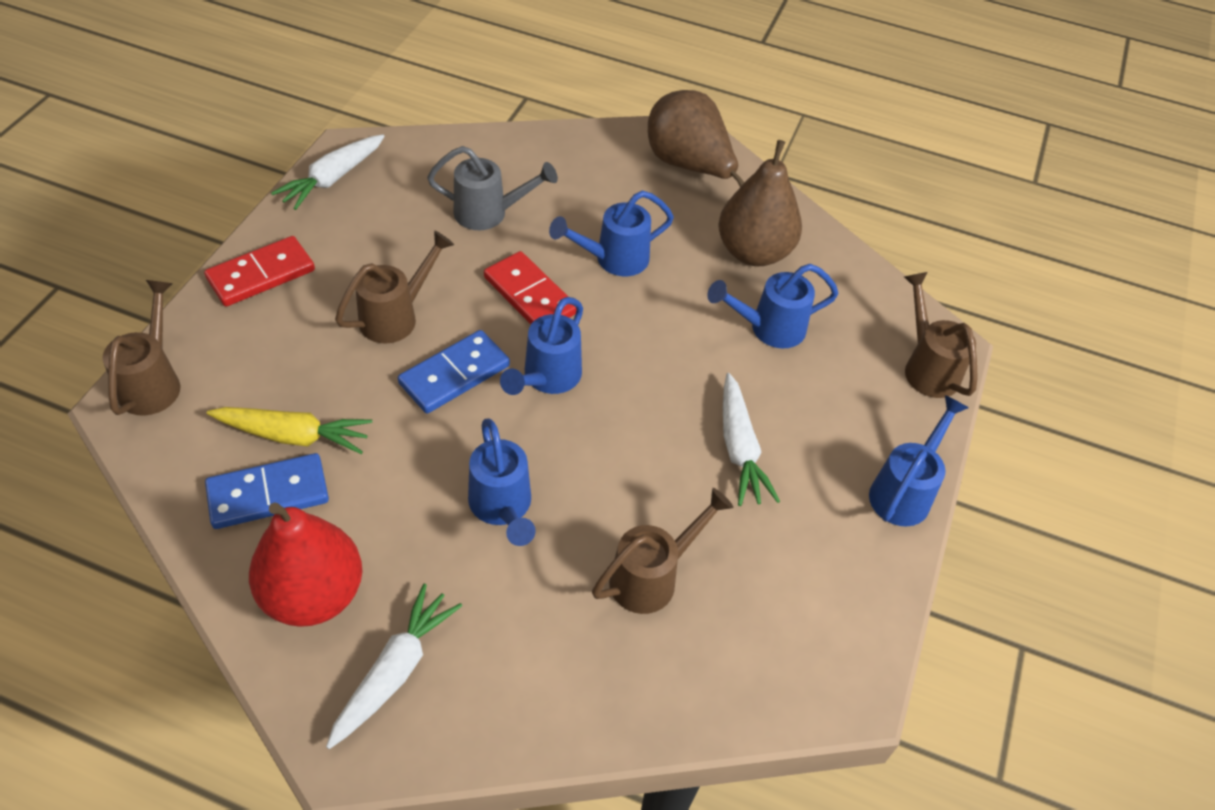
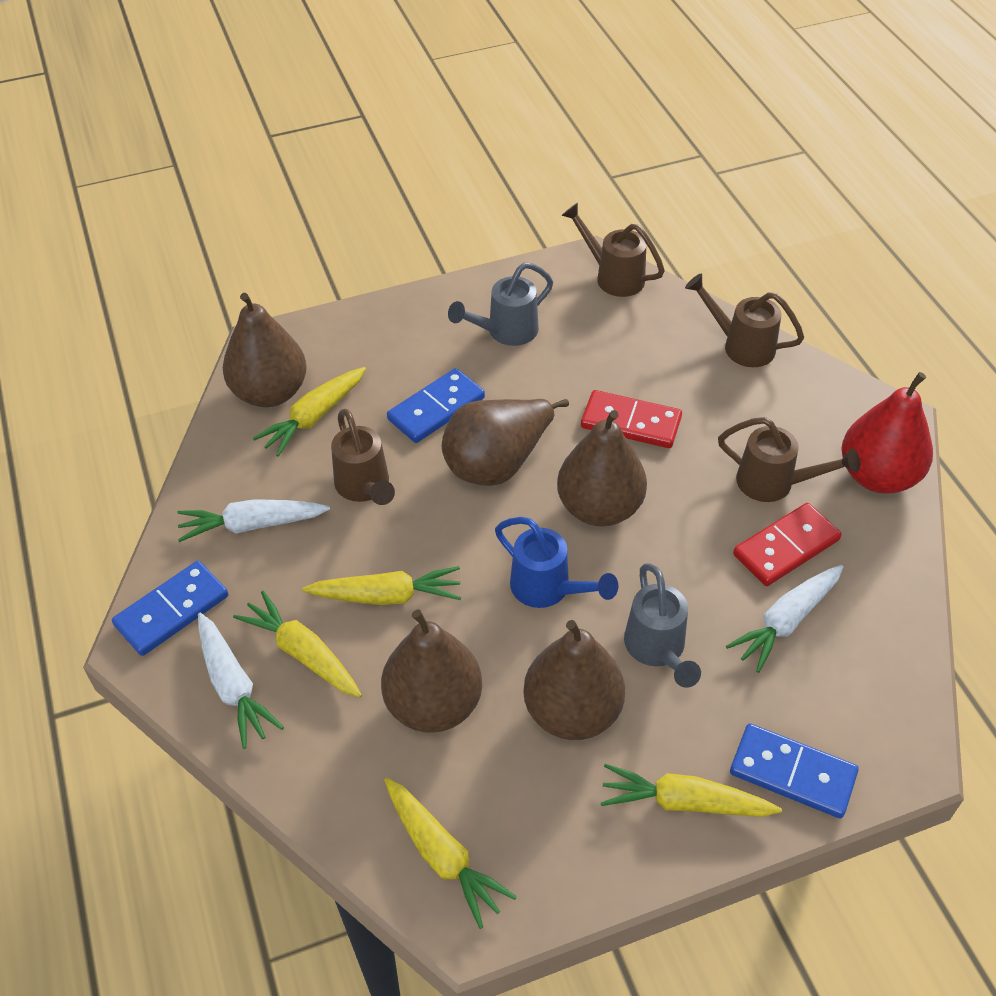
blue domino: [205,453,329,529] [398,330,510,414] = 2 -> [112,561,228,656] [387,368,485,443] [730,723,859,819] = 3
blue watering can: [468,418,536,546] [500,297,583,395] [549,191,674,276] [707,264,839,348] [869,395,969,526] = 5 -> [495,517,618,608] = 1
brown pear: [648,90,745,187] [718,140,802,266] = 2 -> [223,293,307,407] [381,610,482,733] [442,399,569,486] [523,620,625,740] [557,410,647,526] = 5
grey watering can: [427,146,558,230] = 1 -> [448,262,553,346] [624,563,701,688] = 2
yellow carrot: [207,407,372,454] = 1 -> [233,591,362,698] [253,367,366,457] [302,566,461,605] [384,778,517,929] [601,764,782,817] = 5

